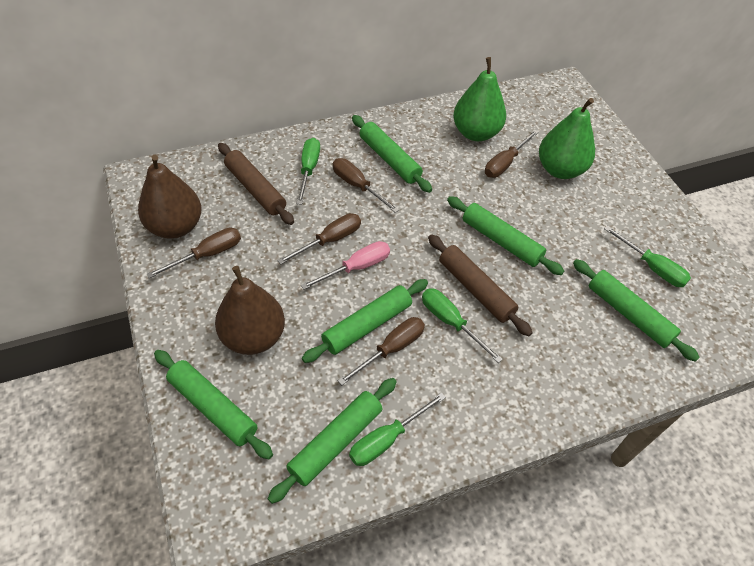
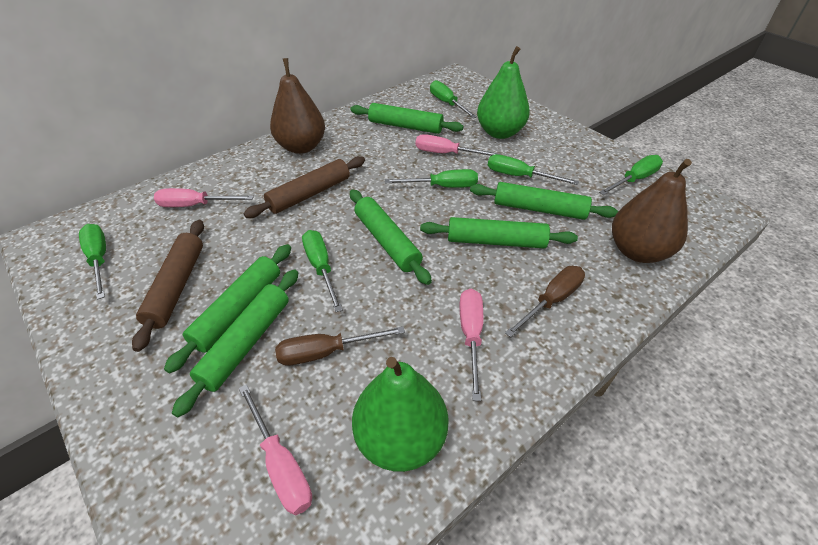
brown screwdriver: [146,228,241,278] [277,213,361,265] [333,158,399,213] [338,317,425,385] [485,130,539,178] = 5 -> [275,326,405,366] [505,266,585,338] = 2
green screwdriver: [296,138,320,205] [349,392,446,466] [422,288,503,363] [604,226,691,287] = 4 -> [79,224,106,300] [302,230,343,312] [385,169,478,188] [430,80,477,118] [488,154,579,185] [599,155,663,195] = 6
pink screwdriver: [301,241,390,290] = 1 -> [154,188,254,207] [239,384,312,515] [416,134,501,156] [460,289,483,401] = 4

